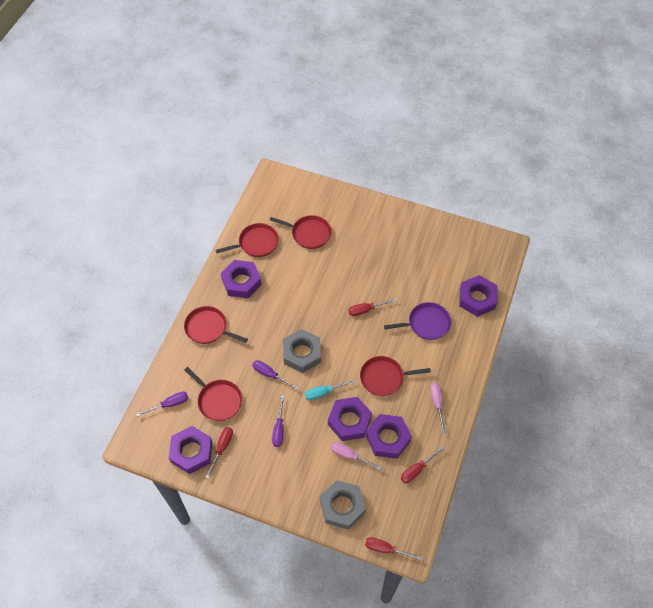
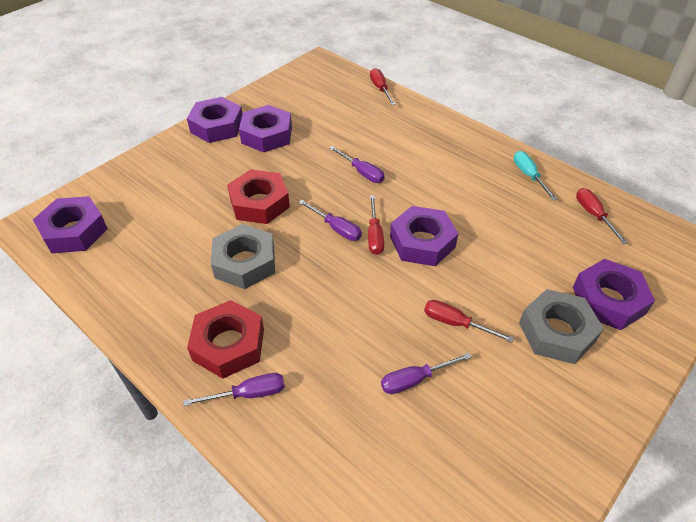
pink screwdriver: [331,442,382,470] [430,383,446,433] = 2 -> none = 0
purple pan: [384,302,451,340] = 1 -> none = 0
purple screwdriver: [136,391,188,417] [252,360,298,390] [272,395,284,447] = 3 -> [183,373,285,406] [299,200,362,241] [329,146,385,183] [381,353,472,394] = 4
red nut: none = 0 -> [187,300,264,379] [227,169,290,224] = 2
red pan: [184,306,248,344] [184,367,242,421] [216,223,279,257] [270,215,331,249] [360,356,431,396] = 5 -> none = 0

